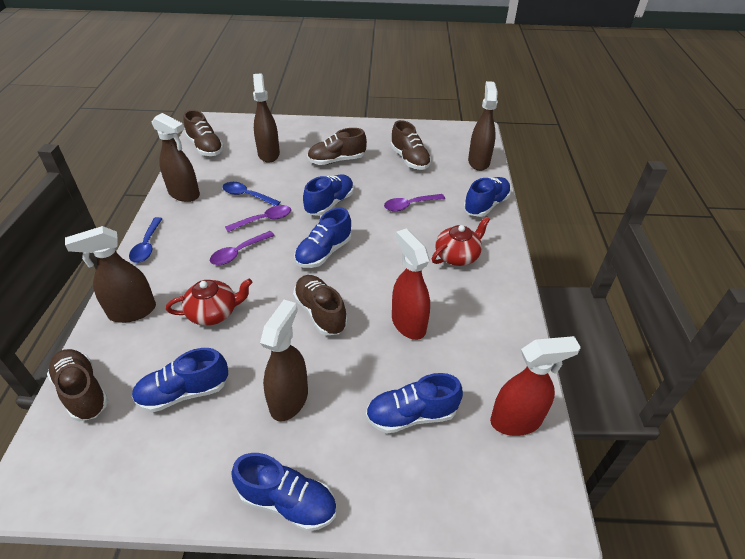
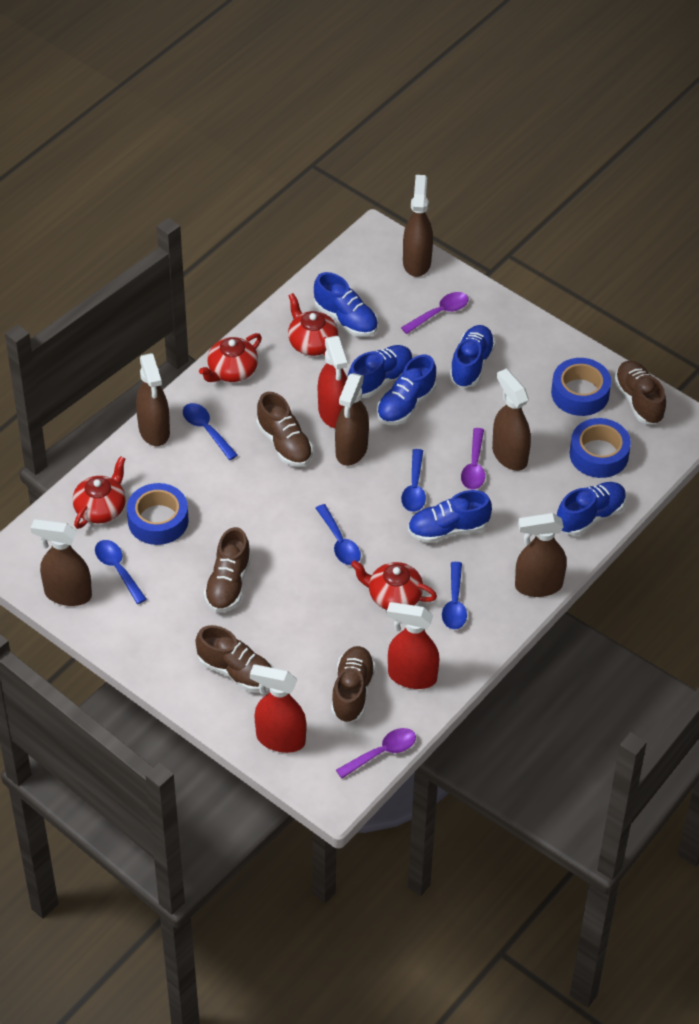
blue spoon: [129,217,163,263] [222,182,280,206] = 2 -> [95,540,147,604] [183,403,238,460] [316,504,361,565] [401,449,426,512] [442,562,467,629] = 5
blue tape: none = 0 -> [127,483,189,545] [551,358,611,416] [570,418,631,478] = 3
brown spray bottle: [65,226,156,323] [152,113,200,202] [253,74,280,163] [260,300,308,422] [468,81,498,171] = 5 -> [31,519,92,606] [136,353,170,446] [335,373,369,466] [403,175,433,277] [492,369,531,471] [515,513,567,597] = 6
red spray bottle: [392,229,430,340] [490,336,581,436] = 2 -> [250,665,307,753] [318,336,347,428] [387,602,439,689] = 3
red teapot: [166,279,253,326] [432,216,490,266] = 2 -> [73,456,126,529] [199,333,262,382] [288,293,338,356] [351,560,437,610] = 4

